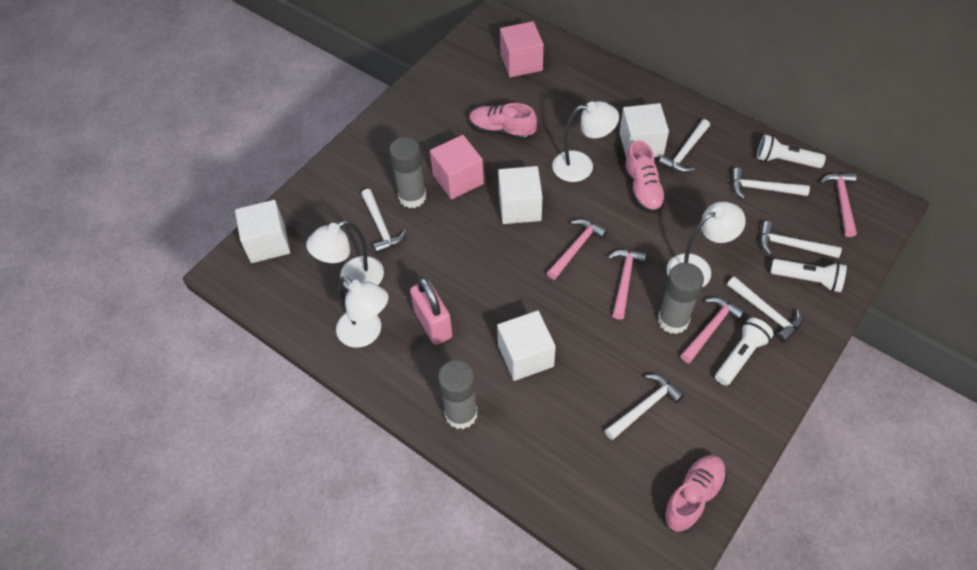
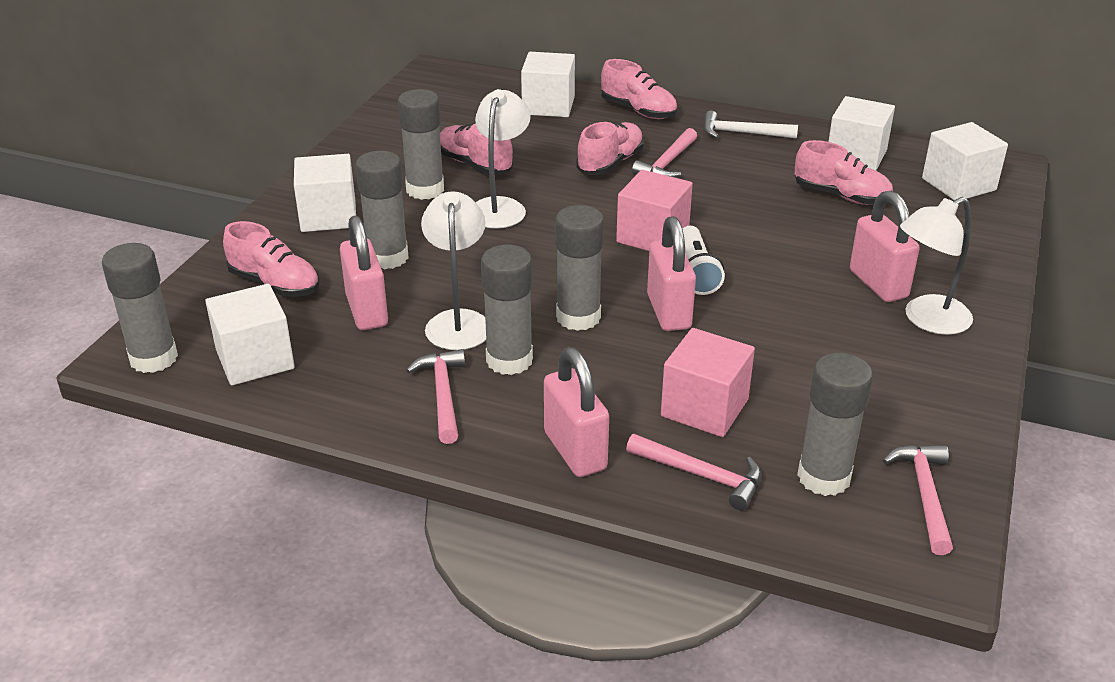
grey glue stick: [389,137,426,208] [438,360,478,429] [658,263,704,334] = 3 -> [102,243,178,373] [355,151,409,269] [398,89,444,200] [481,245,533,375] [555,205,604,331] [797,353,873,496] = 6
pink padlock: [410,277,453,345] = 1 -> [340,216,388,330] [544,347,609,477] [647,216,696,331] [850,191,920,302] = 4
pink shoe: [469,103,537,140] [623,140,666,213] [663,455,727,533] = 3 -> [223,221,319,297] [440,123,513,175] [576,121,644,175] [601,59,677,119] [795,140,893,205] = 5
white cube: [235,200,290,263] [497,310,556,381] [498,166,543,224] [620,103,669,157] = 4 -> [205,284,295,386] [294,154,356,232] [521,52,575,117] [828,96,895,170] [922,122,1008,200] = 5
white flashlight: [715,317,774,386] [757,135,826,168] [770,259,847,292] = 3 -> [683,226,725,295] = 1
white hammer: [361,189,407,254] [605,375,684,440] [658,119,710,173] [727,276,802,343] [732,168,810,199] [760,221,842,258] = 6 -> [703,111,798,139] = 1
white lamp: [306,220,384,290] [336,277,388,348] [552,101,619,182] [667,201,746,287] = 4 -> [421,191,486,350] [475,89,531,229] [900,197,973,335] = 3

